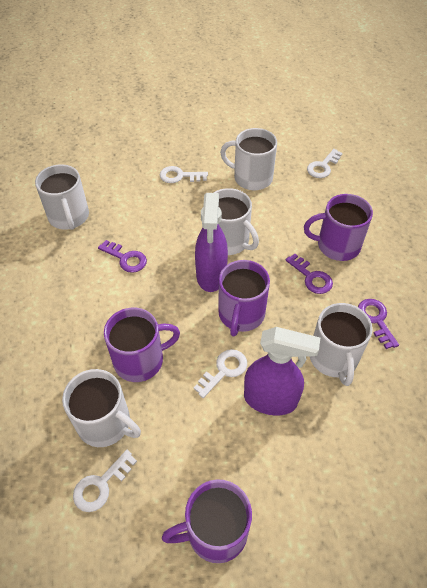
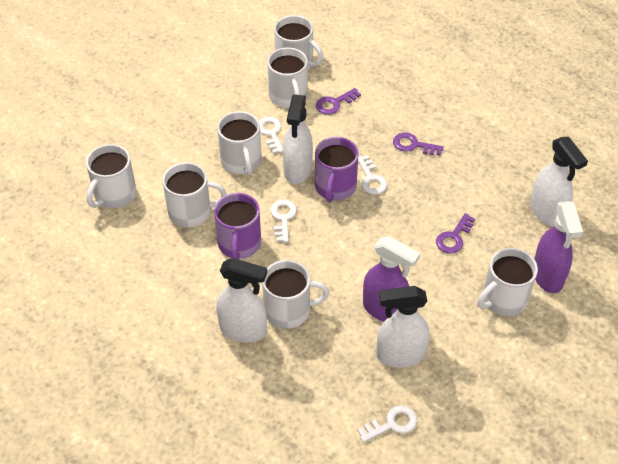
purple mug: [104,308,180,382] [162,479,252,563] [218,260,270,336] [304,194,373,261] = 4 -> [214,193,261,259] [315,137,359,202] = 2
white mug: [35,164,89,230] [62,369,141,447] [214,188,259,255] [220,128,277,190] [309,303,373,386] = 5 -> [86,144,137,208] [162,162,227,227] [217,111,262,175] [262,260,329,329] [267,48,308,108] [274,15,323,69] [477,248,538,316] = 7
white spray bottle: none = 0 -> [216,258,267,343] [283,94,313,184] [377,286,429,367] [530,137,588,227] = 4

